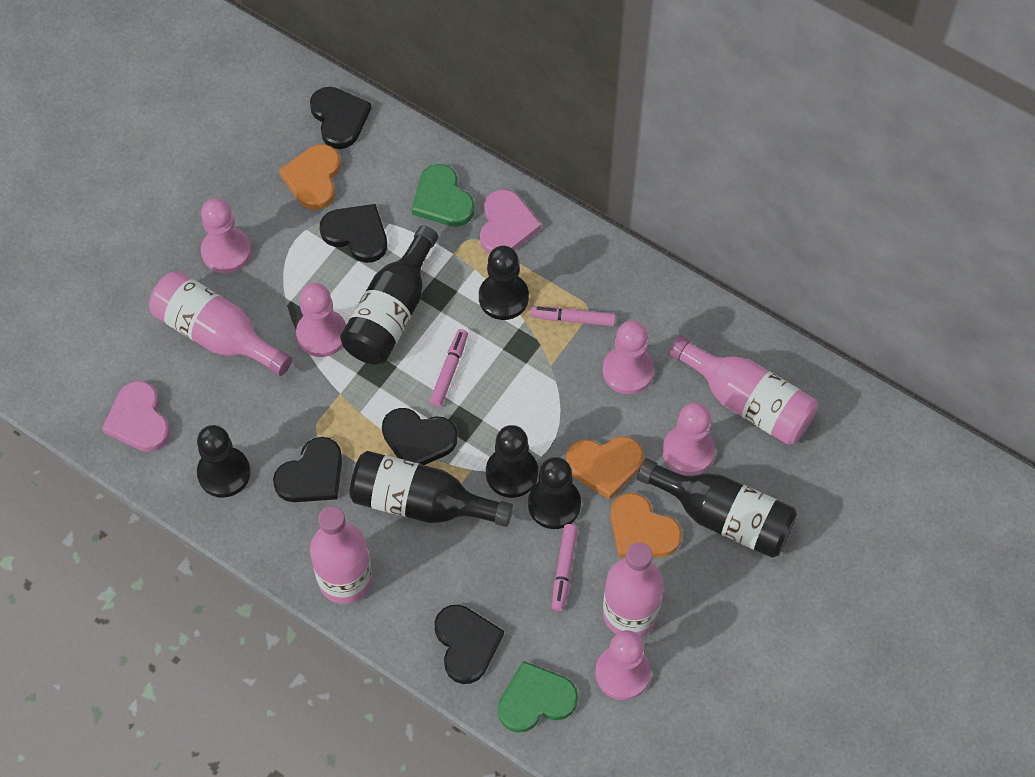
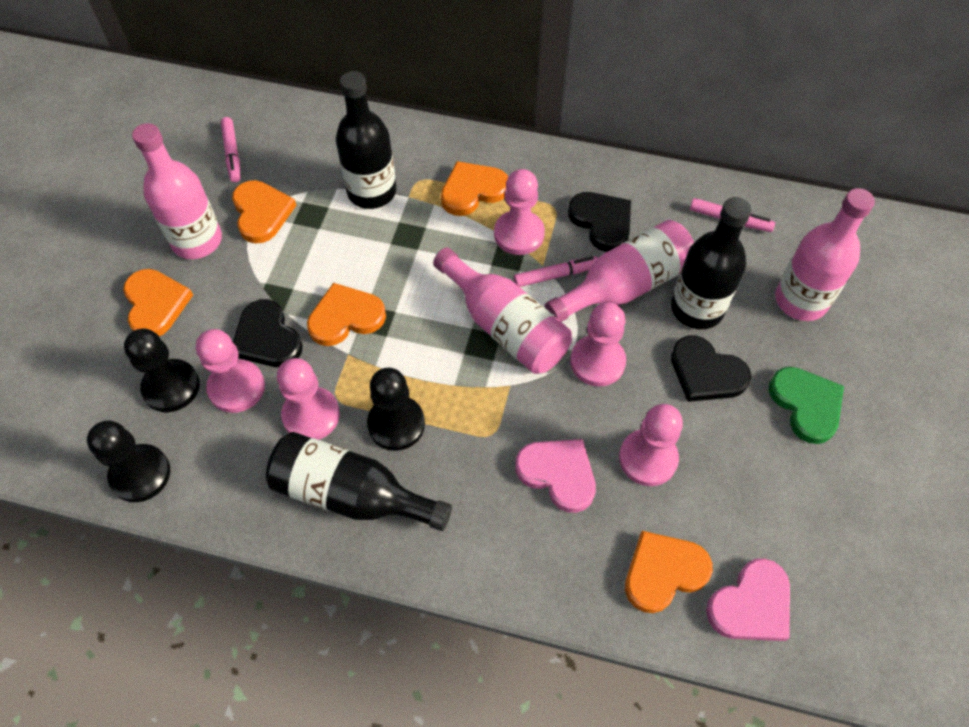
black heart: [273,437,342,502] [310,87,372,149] [320,204,387,263] [382,408,458,465] [435,605,504,684] = 5 -> [233,299,303,367] [568,192,631,252] [671,336,751,402] = 3
black pawn: [197,425,251,498] [479,246,529,320] [486,425,538,498] [528,457,581,529] = 4 -> [87,420,170,502] [124,328,200,412] [367,368,425,451] = 3
green heart: [412,164,475,227] [498,661,578,733] = 2 -> [769,367,844,444] = 1
orange heart: [279,144,341,210] [566,436,643,500] [610,493,682,558] = 3 -> [123,269,193,336] [232,180,297,243] [307,283,386,346] [441,161,508,216] [625,531,713,613] = 5

